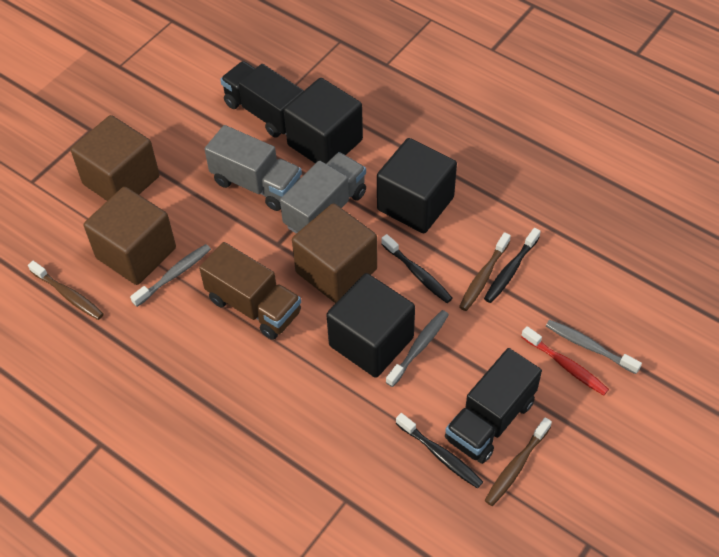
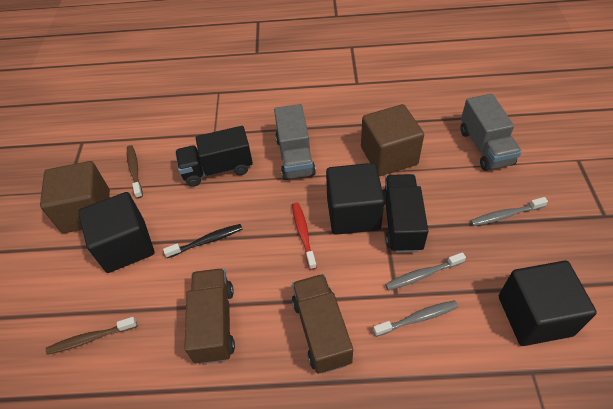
black toothbrush: [381,234,453,303] [396,413,483,489] [484,228,541,303] = 3 -> [163,224,243,258] = 1
brown cube: [71,115,159,201] [84,187,176,285] [292,203,377,303] = 3 -> [40,161,110,233] [361,104,424,176] = 2
brown toothbrush: [28,261,104,320] [459,232,511,311] [484,417,552,506] = 3 -> [46,317,137,355] [127,145,143,199] = 2
brown truck: [199,242,301,340] = 1 -> [184,268,235,364] [292,274,353,374] = 2

